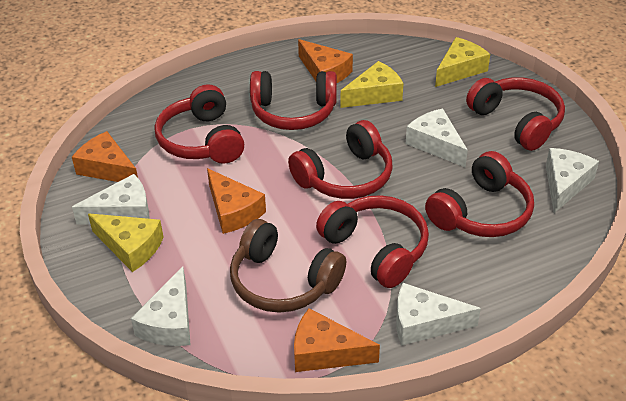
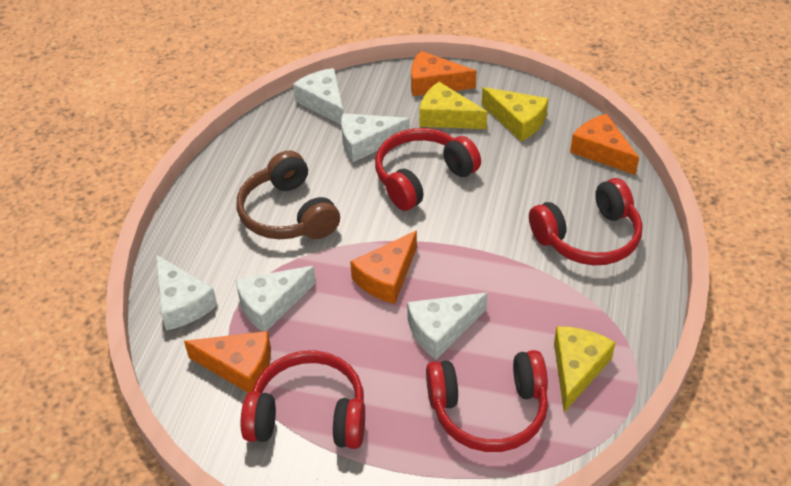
red headphones: [155,84,244,164] [250,71,337,130] [288,120,393,199] [316,195,429,288] [425,151,534,237] [466,77,565,151] = 6 -> [240,350,365,449] [375,128,481,211] [426,350,548,452] [529,178,642,265] = 4

